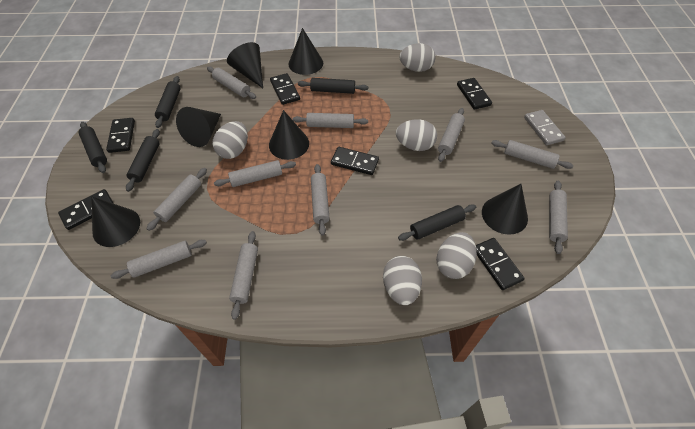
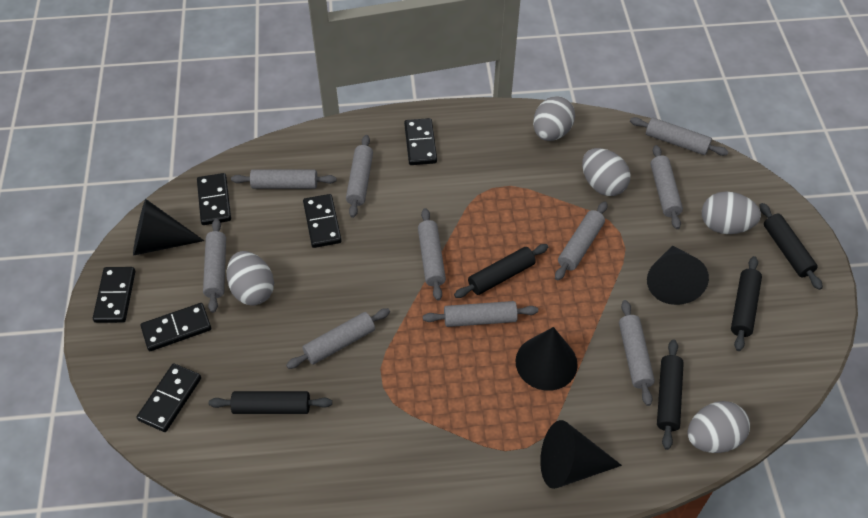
black cone: [91,196,140,247] [176,107,221,147] [227,42,263,88] [269,110,309,160] [289,28,323,75] [482,184,528,235] = 6 -> [133,199,204,256] [515,327,578,391] [540,420,622,489] [647,245,709,305] = 4
grey domino: [524,110,566,145] = 1 -> none = 0

